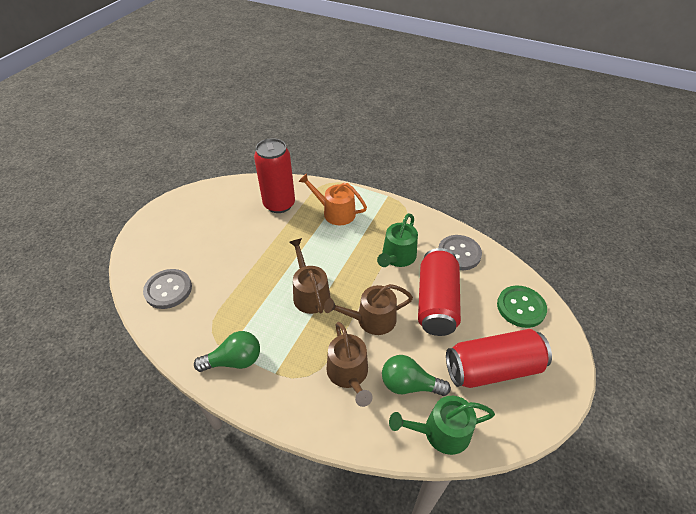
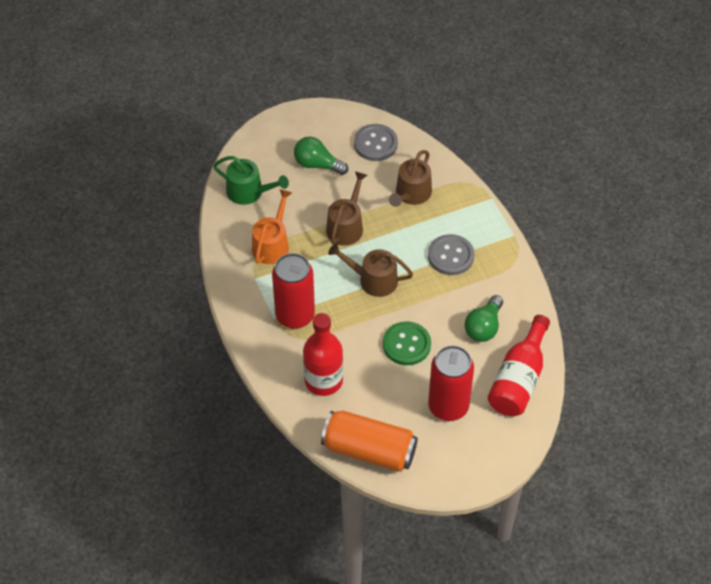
green watering can: [377,213,418,267] [389,396,495,455] = 2 -> [213,156,289,205] = 1
orange can: none = 0 -> [321,411,418,472] = 1
red bottle: none = 0 -> [303,313,343,396] [488,315,550,416] = 2
red can: [254,138,295,213] [418,248,461,336] [446,329,552,388] = 3 -> [272,253,315,329] [428,345,474,421] = 2

